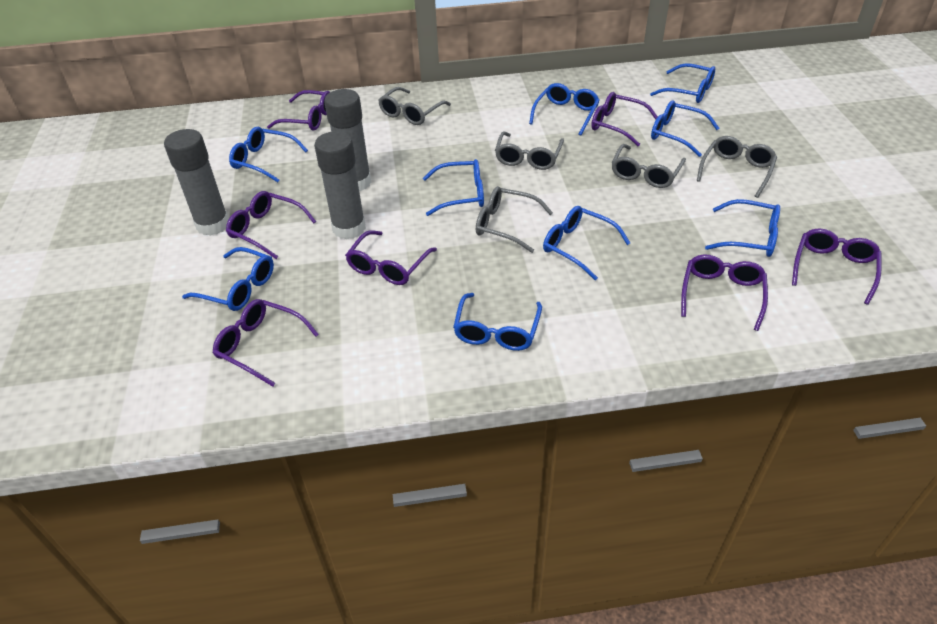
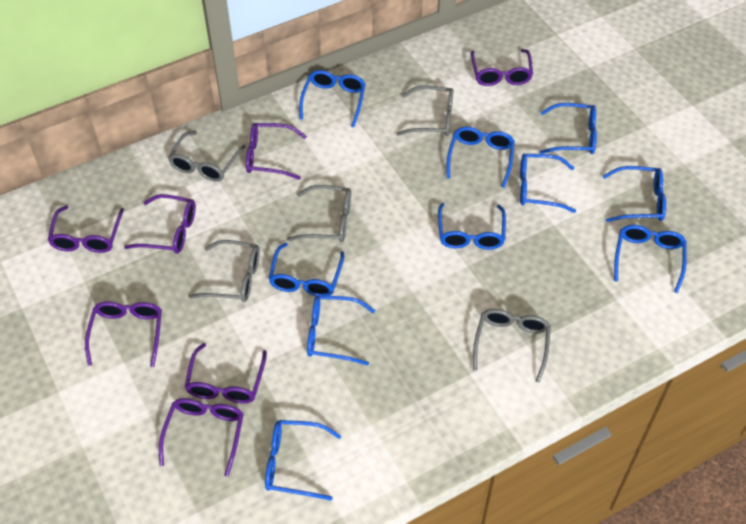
blue glasses: [182,247,274,311] [229,127,308,182] [423,159,484,216] [453,293,542,351] [529,83,600,136] [543,206,630,280] [650,63,715,103] [651,100,719,157] [705,199,780,257] = 9 -> [265,420,341,500] [268,243,344,296] [299,70,366,128] [307,295,375,366] [438,203,506,250] [447,127,515,188] [520,154,576,213] [540,103,597,154] [603,166,666,222] [614,225,687,293] = 10
grey glue stick: [164,129,229,236] [314,131,366,239] [324,89,371,191] = 3 -> none = 0

